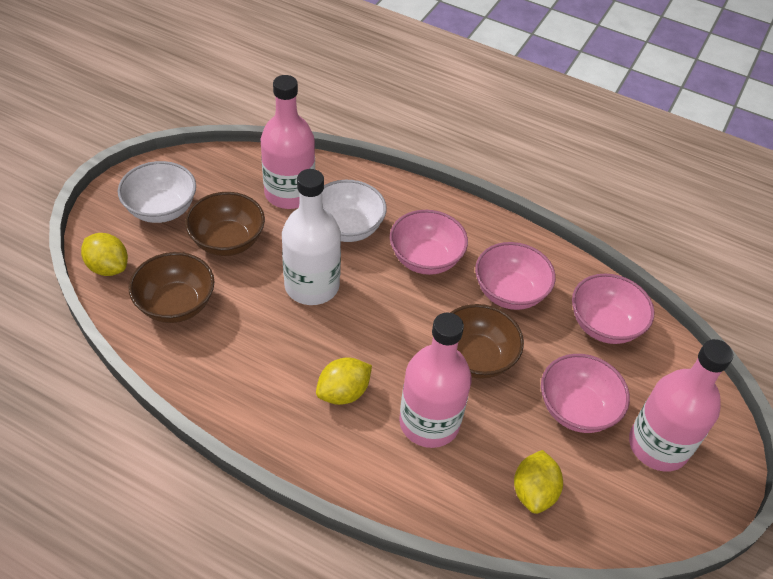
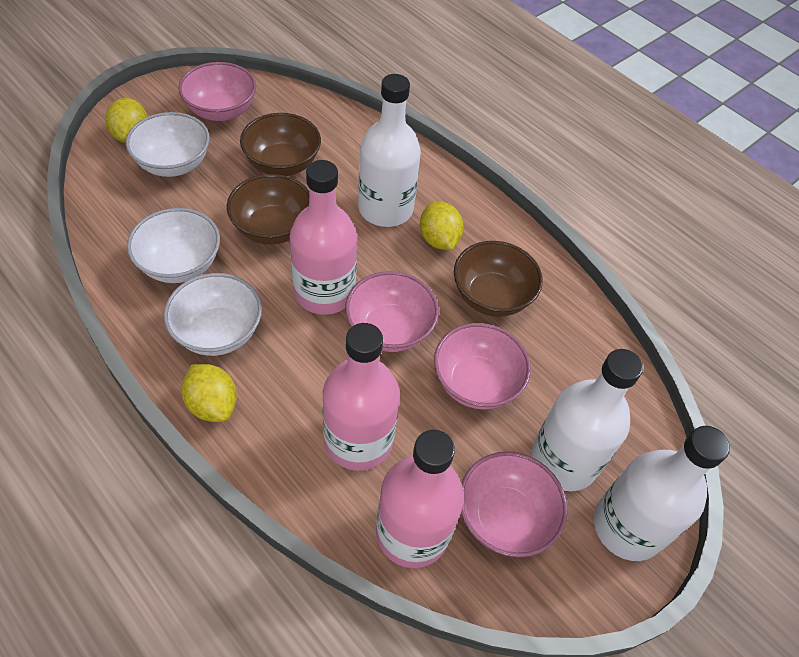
white bottle: [282,169,341,305] = 1 -> [358,74,421,227] [531,349,643,491] [594,426,730,561] = 3
white bowl: [118,161,196,223] [322,180,387,242] = 2 -> [126,112,210,177] [127,208,220,283] [164,273,262,356] = 3

